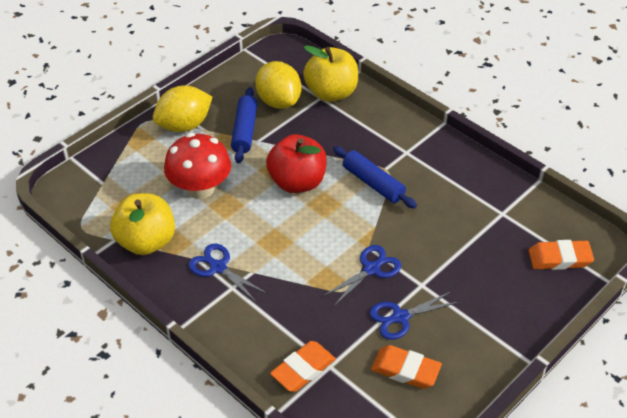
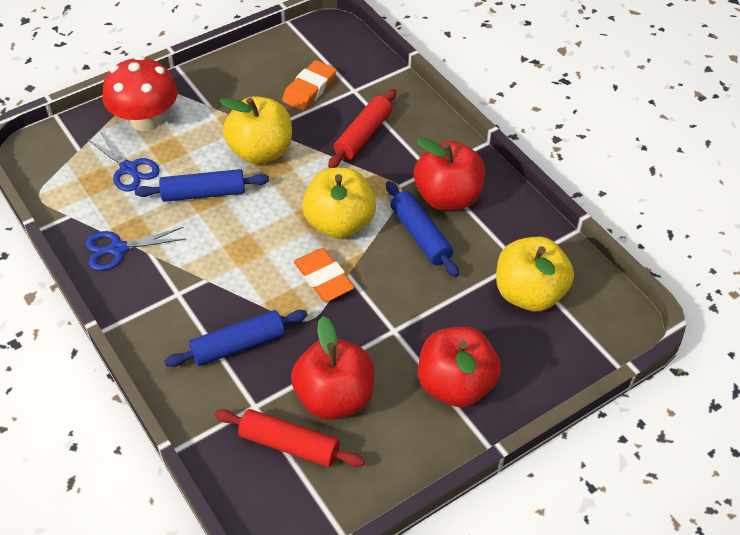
blue rolling pin: [231,87,258,163] [333,146,417,208] = 2 -> [135,169,269,202] [164,310,308,367] [386,181,459,277] = 3
blue scissors: [188,244,266,302] [323,245,401,306] [370,291,459,340] = 3 -> [85,227,187,271] [86,131,160,192] = 2
orange eraser: [270,341,336,392] [371,345,442,389] [529,240,594,270] = 3 -> [282,60,336,111] [294,248,355,302] = 2
red apple: [266,134,327,193] = 1 -> [291,316,374,420] [414,137,485,211] [418,327,501,407] = 3
red rolling pin: none = 0 -> [215,409,365,467] [328,89,397,168] = 2
yellow apple: [110,193,175,255] [303,45,358,102] = 2 -> [220,96,292,164] [302,168,376,239] [496,237,574,312] = 3
yellow lemon: [153,86,212,132] [256,61,301,109] = 2 -> none = 0

